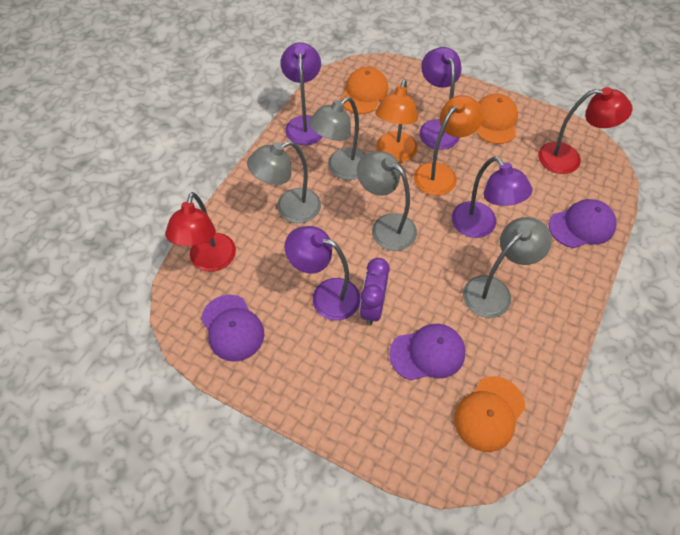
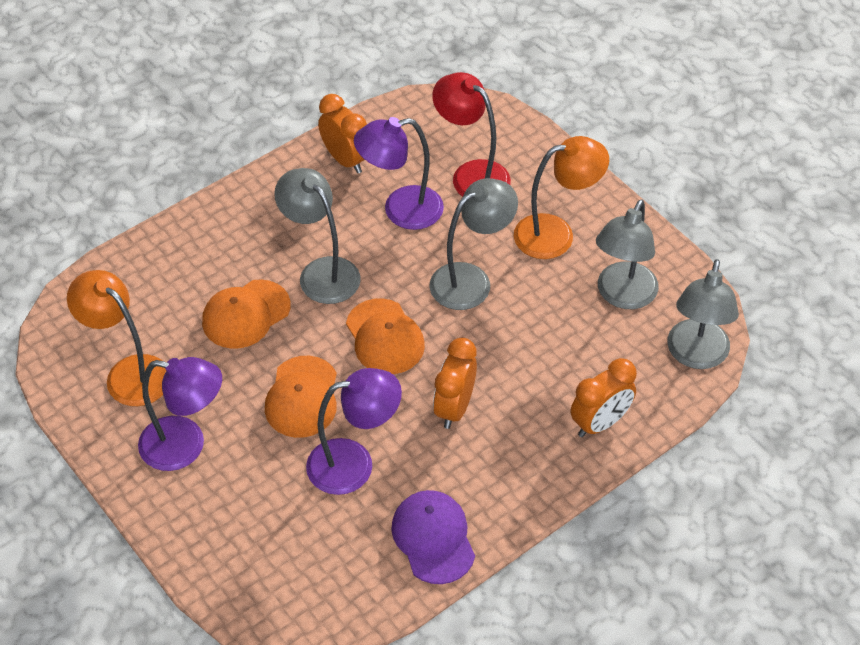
orange clock: none = 0 -> [318,94,367,174] [433,338,477,429] [570,358,637,437] = 3
purple cap: [201,295,264,362] [389,324,465,380] [549,199,617,248] = 3 -> [391,490,475,584] = 1
purple clock: [359,258,390,326] = 1 -> none = 0
purple lamp: [280,42,323,145] [285,226,361,321] [419,47,462,150] [452,156,533,238] = 4 -> [138,357,222,471] [306,368,402,495] [354,117,444,230] = 3
red lamp: [165,192,236,272] [538,87,632,174] = 2 -> [432,72,511,197] = 1

